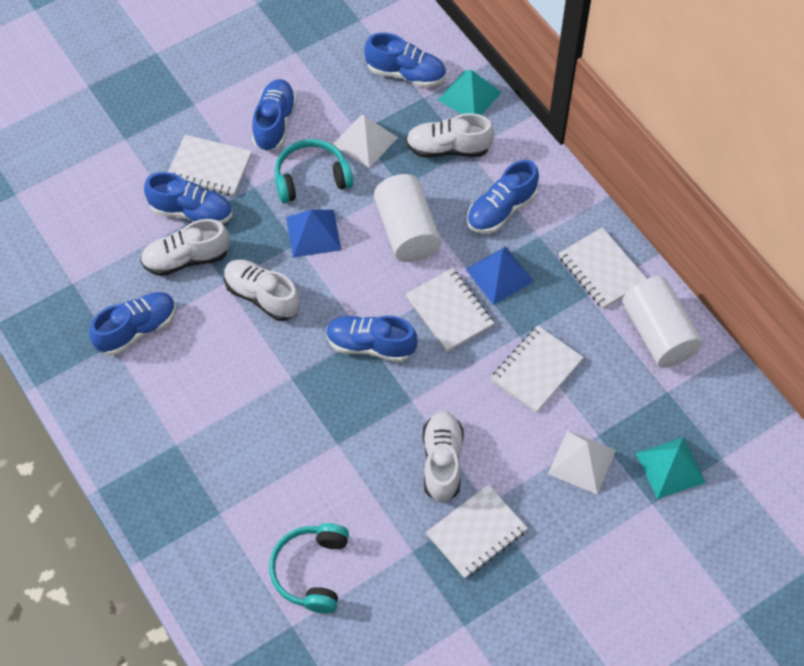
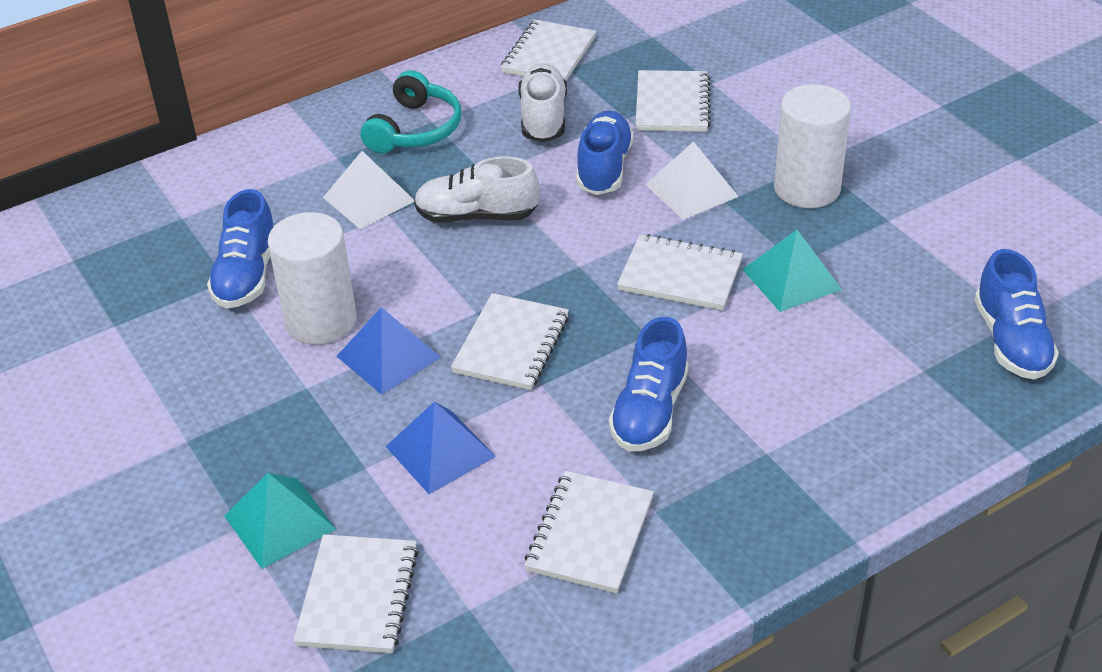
blue shoe: [89,292,176,355] [144,172,232,224] [252,79,297,152] [326,315,417,362] [364,33,446,88] [467,160,539,234] = 6 -> [207,189,274,308] [576,111,634,195] [609,317,689,451] [974,249,1059,379] = 4
turquoise headphones: [269,523,349,614] [275,139,353,203] = 2 -> [361,70,461,153] = 1
white notebook: [168,135,252,196] [406,268,494,352] [426,485,528,578] [491,326,584,413] [558,227,647,309] = 5 -> [293,534,419,653] [451,293,569,390] [501,20,596,81] [525,471,654,593] [617,234,743,310] [636,70,711,132] = 6
white shoe: [140,219,229,276] [224,259,300,321] [406,113,494,158] [423,411,464,502] = 4 -> [414,156,539,223] [518,63,567,142] = 2

